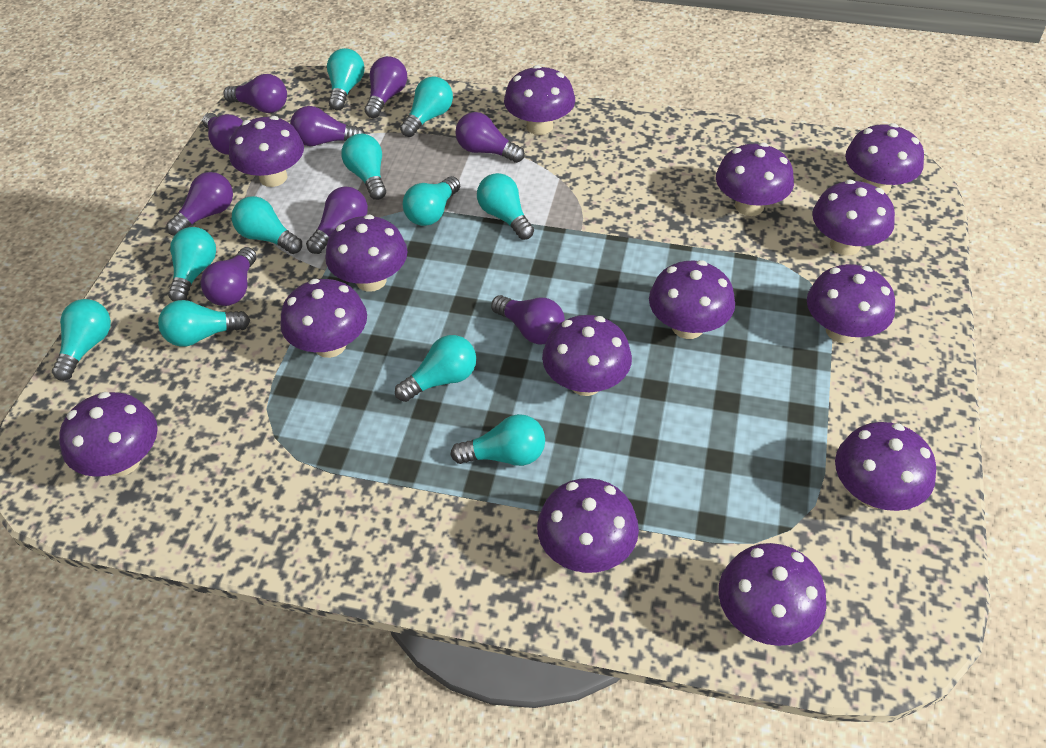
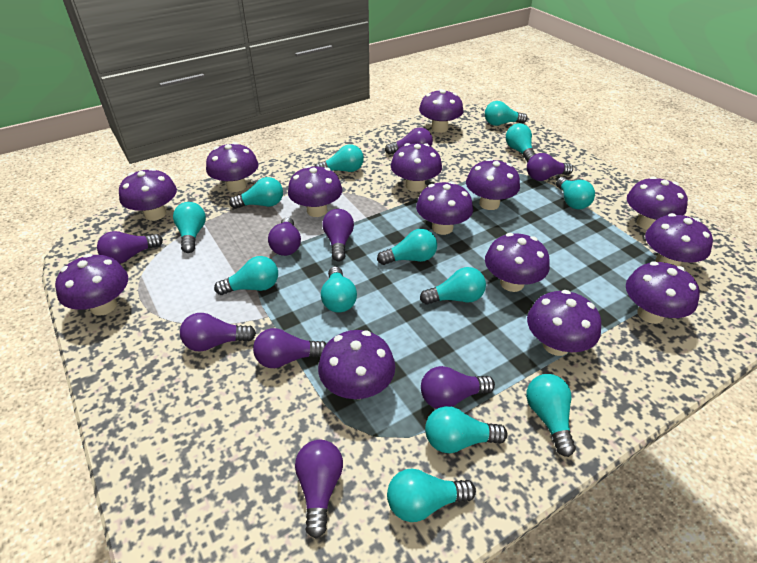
turquoise light bulb: [52,299,111,381] [158,300,250,346] [168,227,216,302] [232,196,302,254] [327,48,365,110] [341,134,386,200] [395,335,476,402] [400,76,453,137] [403,176,460,226] [450,414,545,466] [477,173,534,240] = 11 -> [173,202,206,253] [214,256,278,295] [229,177,283,209] [315,145,364,172] [321,266,357,312] [377,229,437,265] [387,469,476,522] [420,267,486,305] [425,406,507,453] [485,101,527,126] [506,123,535,162] [526,374,576,457] [556,177,595,209] = 13

